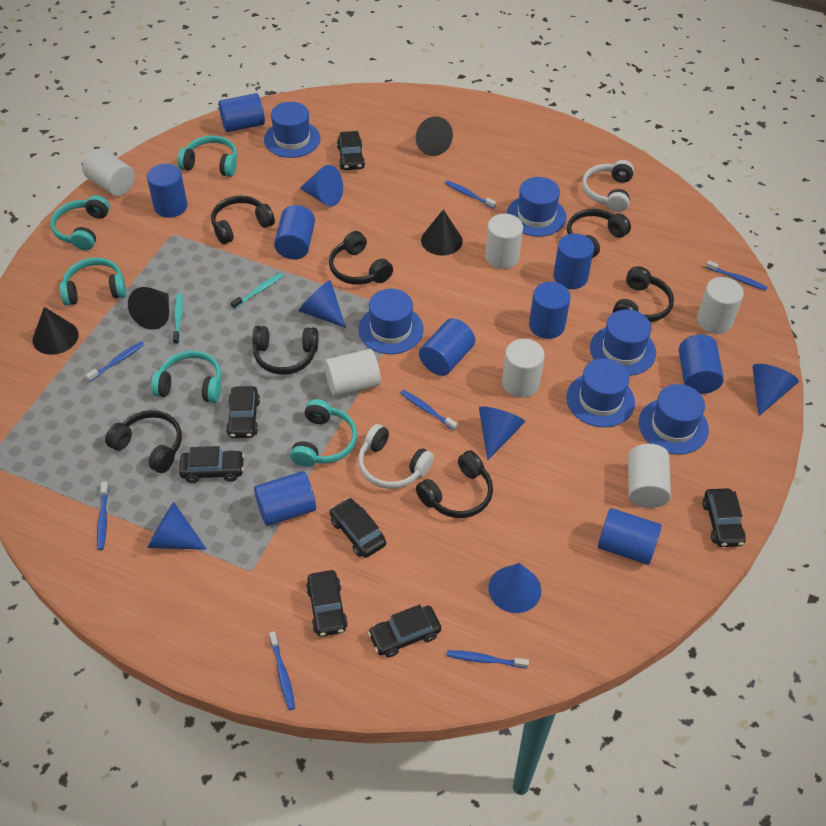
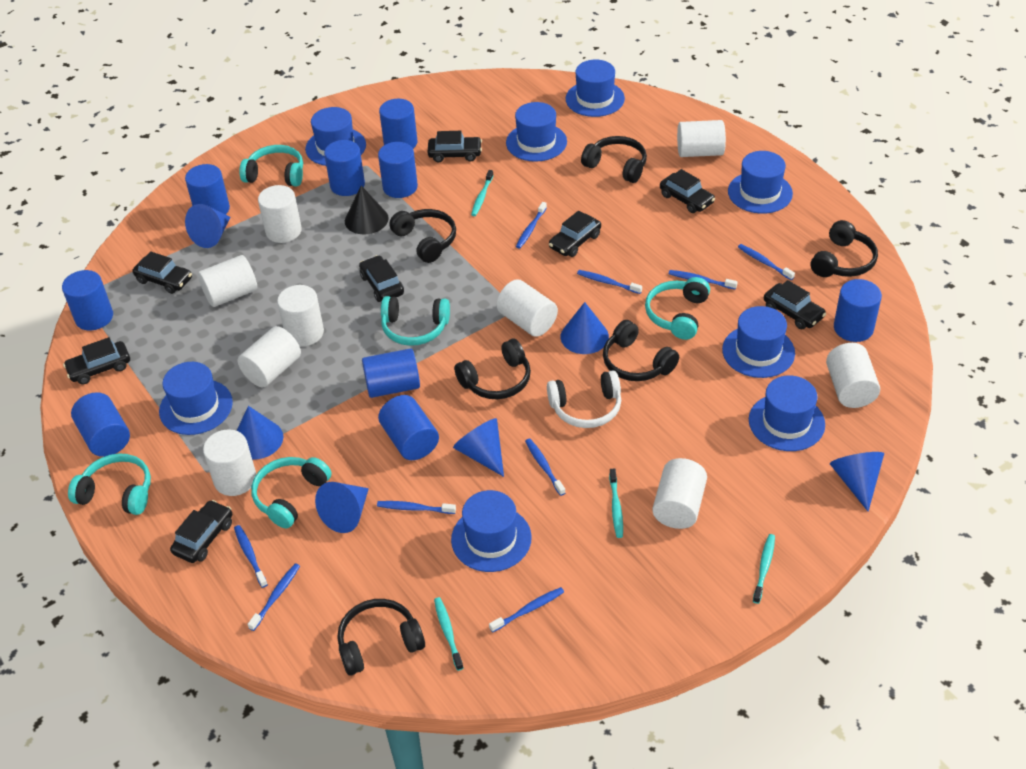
black car: [179,446,244,483] [226,386,260,438] [306,570,348,637] [330,498,386,558] [337,131,365,170] [368,604,441,658] [702,488,746,547] = 7 -> [63,337,130,384] [133,251,192,294] [170,500,232,563] [359,255,404,302] [428,131,482,162] [549,210,601,257] [660,169,715,213] [764,280,826,329] = 8
black cone: [33,307,79,355] [128,287,169,330] [416,117,453,156] [421,210,463,256] = 4 -> [345,186,389,234] = 1
black headphones: [105,410,182,473] [211,196,275,244] [252,326,318,375] [329,231,393,285] [416,450,493,518] [567,209,631,259] [613,266,674,322] = 7 -> [337,599,425,676] [389,209,456,263] [454,339,531,399] [581,136,647,183] [603,320,679,381] [811,220,878,277] = 6
blue hat: [264,102,320,158] [358,289,424,354] [507,177,566,237] [566,358,635,427] [590,309,656,376] [639,384,709,455] = 6 -> [159,362,233,435] [305,107,366,166] [451,490,532,572] [506,102,567,162] [566,59,625,117] [722,306,795,378] [728,151,793,214] [749,376,825,451] = 8
blue toothbrush: [86,341,145,382] [97,482,109,550] [269,631,295,710] [400,390,457,430] [445,181,496,209] [447,650,529,669] [706,261,767,291] = 7 -> [234,525,268,588] [248,564,300,631] [377,501,456,514] [489,587,564,633] [516,202,547,249] [525,438,565,496] [577,270,642,294] [669,270,738,290] [738,244,795,280] = 9
turquoise toothbrush: [173,293,183,344] [231,273,284,309] = 2 -> [434,597,463,671] [471,170,493,216] [609,469,623,538] [753,534,775,604] = 4
white cylinder: [82,148,135,196] [325,349,381,396] [485,214,523,269] [502,339,545,398] [628,444,671,508] [697,277,744,334] = 6 -> [198,255,257,307] [203,429,256,496] [238,326,301,388] [258,185,302,243] [277,285,324,346] [496,279,558,337] [652,458,707,529] [677,120,726,157] [826,343,880,408] = 9
white headphones: [358,424,434,489] [582,160,634,212] = 2 -> [547,370,621,428] = 1

